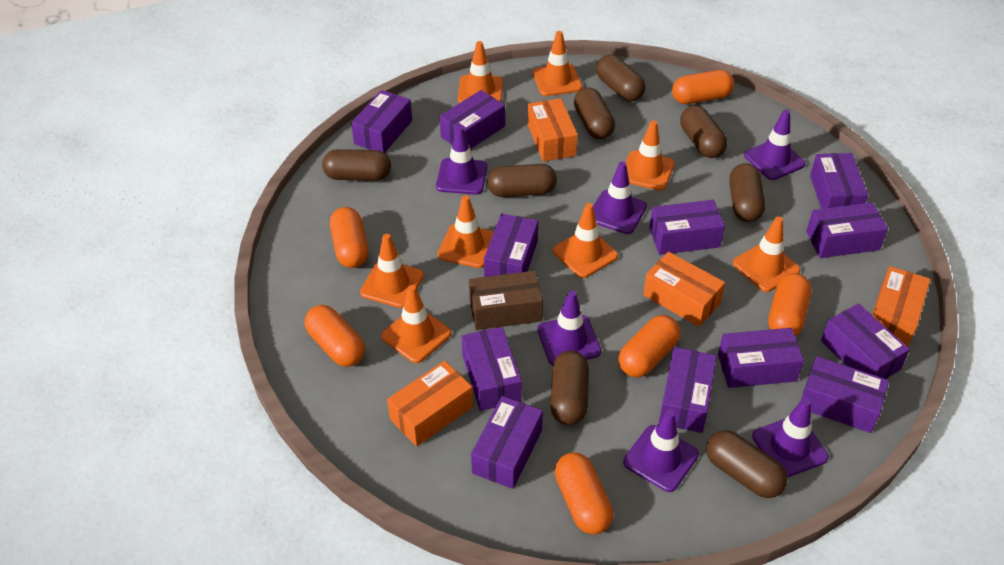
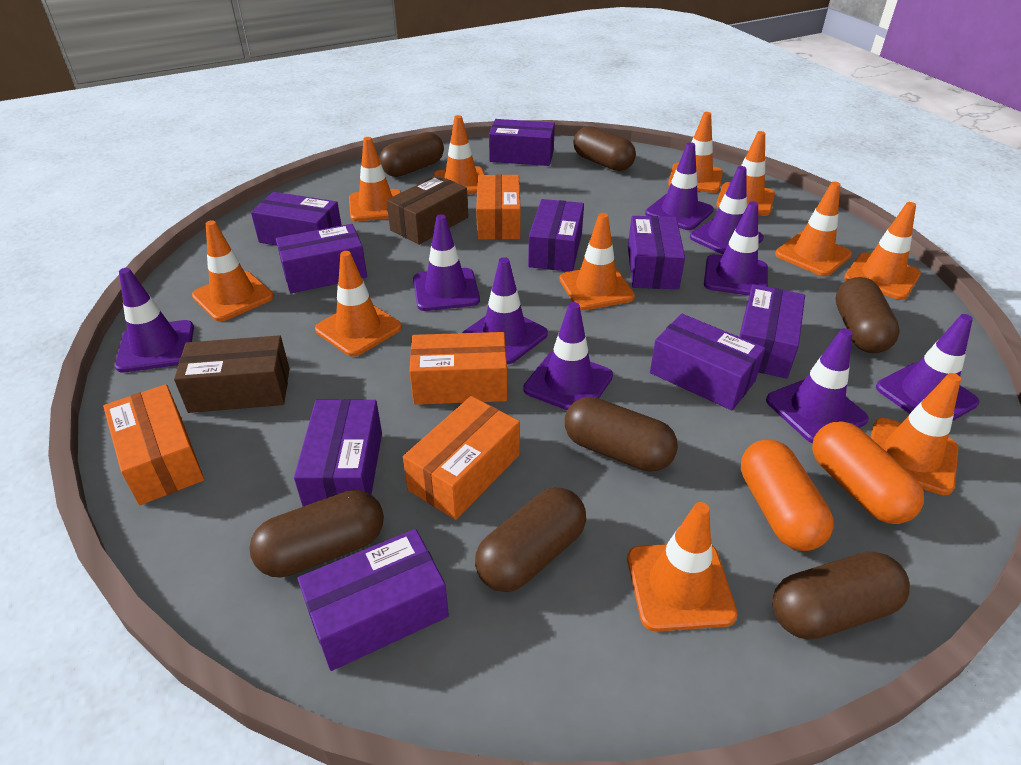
brown box: [469,271,543,330] = 1 -> [174,335,290,413] [386,175,468,245] = 2
brown capsule: [322,149,391,181] [487,164,557,197] [550,351,589,425] [574,87,615,139] [596,55,646,101] [680,105,727,158] [706,430,788,498] [729,163,765,222] = 8 -> [249,490,384,578] [379,132,444,177] [475,487,586,592] [565,397,678,472] [573,126,636,171] [772,551,910,640] [835,277,900,353] = 7
orange capsule: [304,305,365,367] [330,207,368,268] [555,452,613,535] [618,315,681,378] [672,70,734,104] [768,273,811,336] = 6 -> [741,440,834,551] [812,421,924,524] = 2
orange traffic cone: [360,234,424,308] [381,285,451,363] [437,196,494,268] [458,41,503,103] [533,31,582,96] [553,203,618,278] [625,120,675,191] [733,216,800,292] = 8 -> [192,220,274,322] [315,251,402,357] [349,137,401,221] [434,115,485,194] [559,213,635,310] [627,502,738,631] [668,112,723,193] [716,131,775,216] [775,182,852,276] [844,202,921,300] [870,373,961,495] = 11
purple box: [351,90,412,153] [440,90,505,149] [462,327,522,411] [471,396,543,489] [484,214,538,277] [650,200,725,255] [659,347,717,433] [718,328,804,388] [801,356,889,433] [806,202,888,258] [810,153,868,209] [821,303,910,379] = 12 -> [251,192,342,246] [276,224,367,293] [294,399,382,507] [297,529,449,671] [489,119,555,166] [528,199,584,272] [628,216,685,289] [650,314,765,411] [739,284,805,379] = 9
purple traffic cone: [436,126,487,195] [537,291,601,365] [593,162,647,234] [623,410,699,492] [744,109,806,180] [752,398,829,477] = 6 -> [115,268,194,372] [413,214,480,311] [462,257,548,364] [524,302,613,410] [645,142,714,230] [690,166,764,255] [704,202,768,296] [766,328,869,443] [876,314,979,421] = 9

